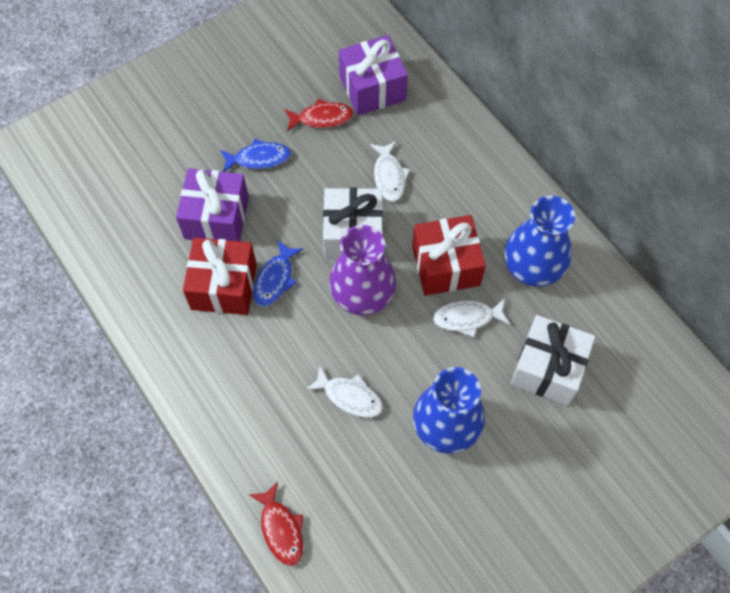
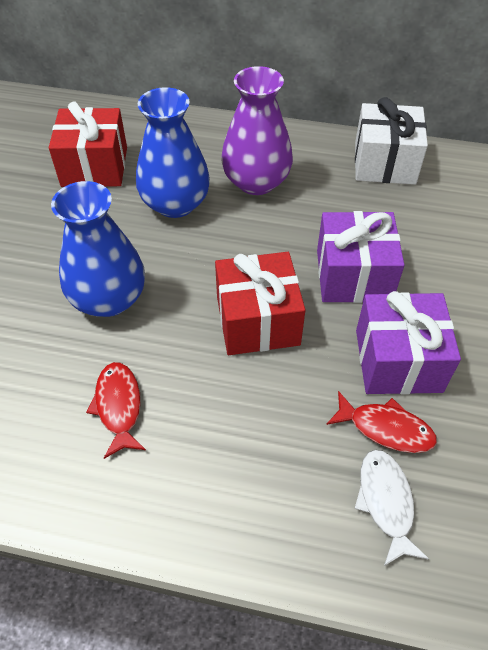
blue fish: [221,139,291,172] [253,240,303,307] = 2 -> none = 0
white fish: [305,366,383,418] [370,141,410,202] [433,298,510,337] = 3 -> [354,450,429,566] = 1
white gift: [323,188,383,260] [511,315,595,406] = 2 -> [355,97,428,185] = 1

